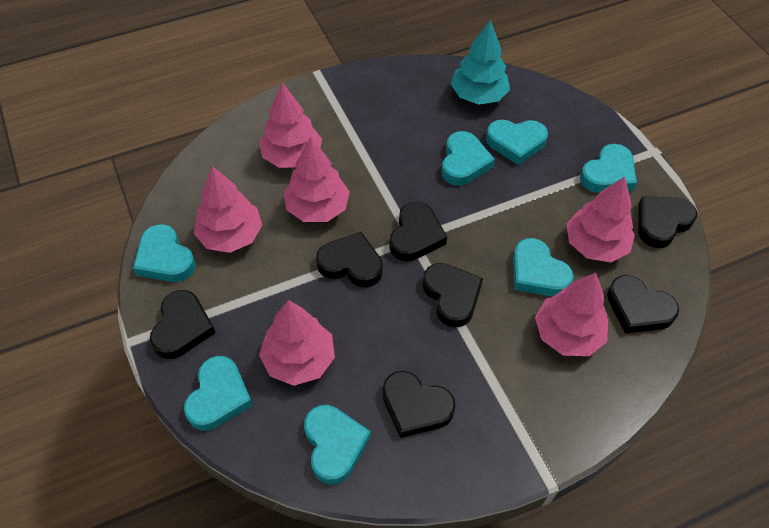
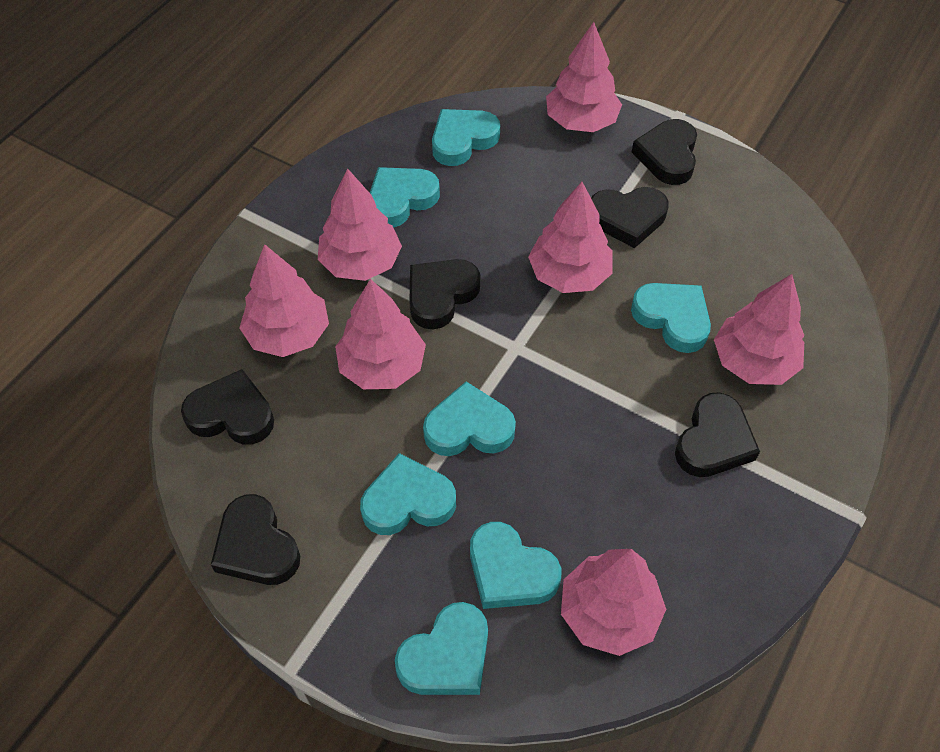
black heart: [150,290,216,359] [316,232,383,288] [383,371,456,438] [389,202,447,261] [422,263,483,327] [607,275,679,334] [638,196,697,248] = 7 -> [181,369,274,445] [211,494,300,585] [409,259,480,329] [591,187,669,248] [632,119,697,185] [675,393,760,477] = 6
pink tree: [194,166,262,253] [259,83,322,168] [259,300,335,386] [284,137,350,222] [535,272,608,356] [566,177,635,262] = 6 -> [240,244,329,357] [318,168,402,281] [335,279,426,389] [528,182,613,293] [546,22,622,132] [561,549,666,656] [714,274,804,385] = 7
turquoise tree: [451,20,510,105] = 1 -> none = 0

